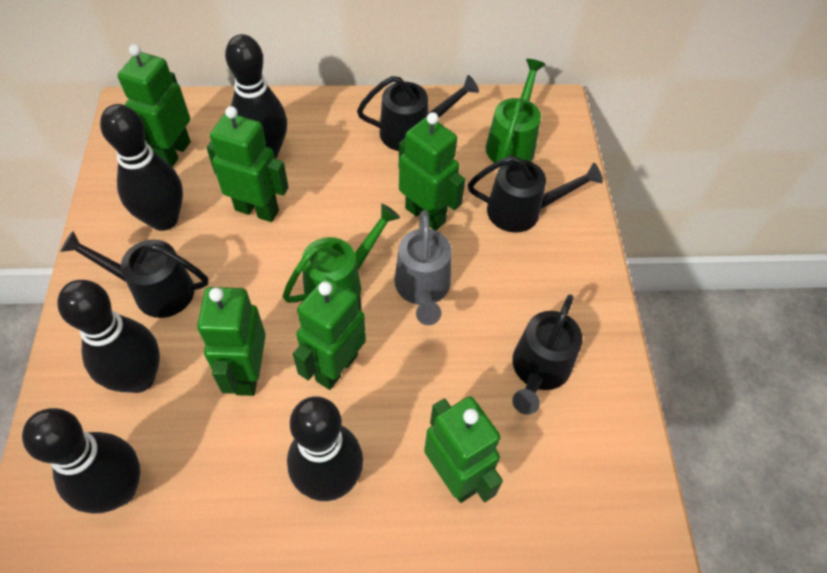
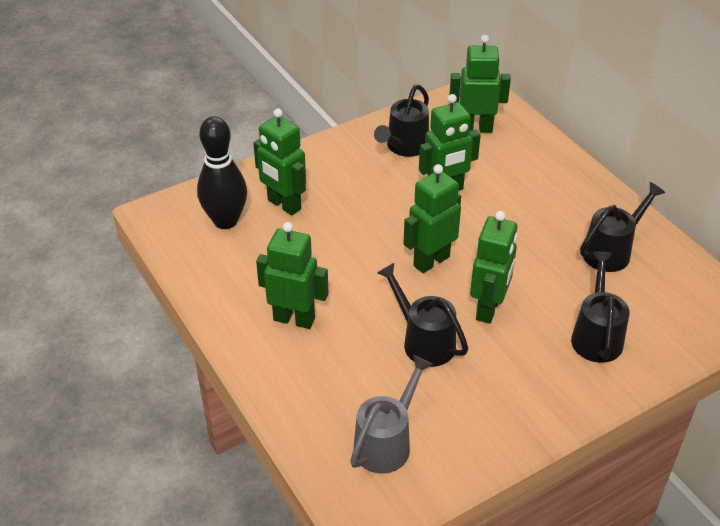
black bowling pin: [22,408,140,514] [57,280,160,393] [100,104,183,231] [225,34,287,159] [287,396,363,501] = 5 -> [197,116,247,229] = 1
green watering can: [283,204,400,303] [486,59,545,163] = 2 -> none = 0

